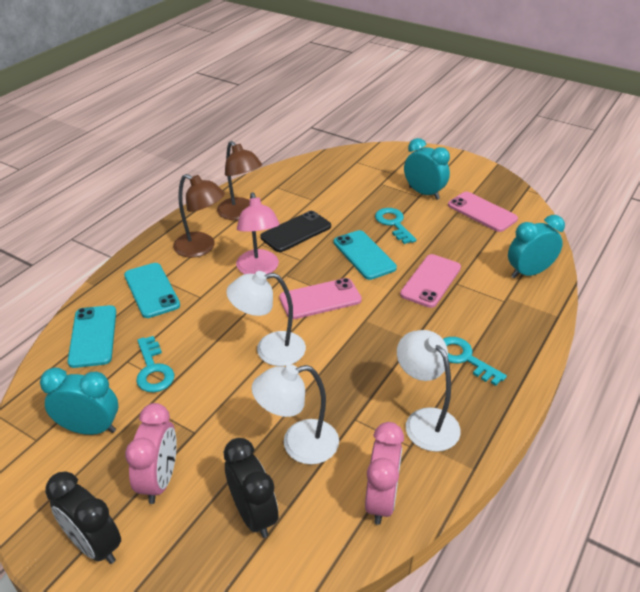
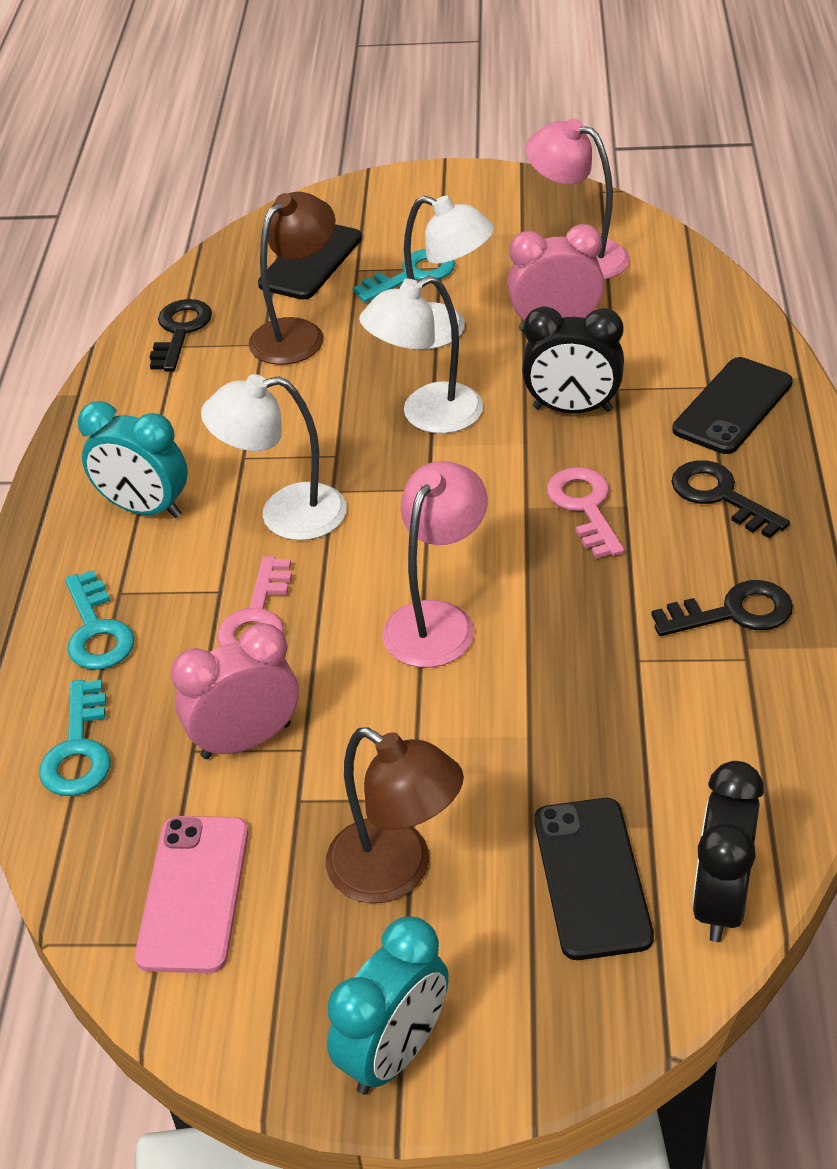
black key: none = 0 -> [149,299,212,371] [652,580,793,636] [671,460,790,538] = 3
black phone: [260,211,331,252] = 1 -> [258,224,362,300] [534,798,654,960] [672,357,793,454] = 3
pink key: none = 0 -> [217,556,292,646] [547,467,624,558] = 2
pink lamp: [236,192,280,274] = 1 -> [382,461,488,668] [526,118,630,280] = 2
pink phone: [279,278,362,319] [400,254,461,308] [448,192,518,232] = 3 -> [135,816,249,973] = 1
turquoise clock: [40,367,118,435] [404,138,450,200] [508,215,565,278] = 3 -> [78,401,188,518] [327,917,449,1095] = 2
turquoise phone: [68,305,116,368] [124,263,180,318] [334,230,397,280] = 3 -> none = 0

